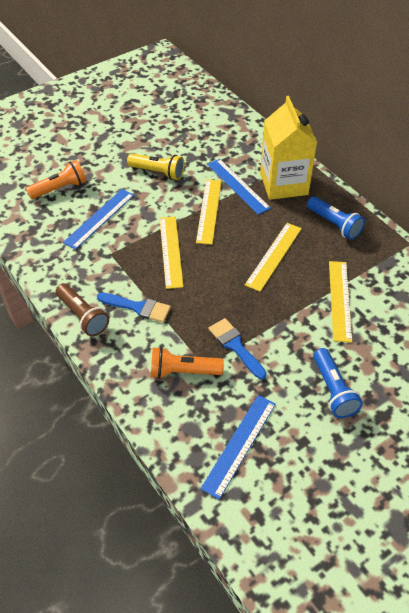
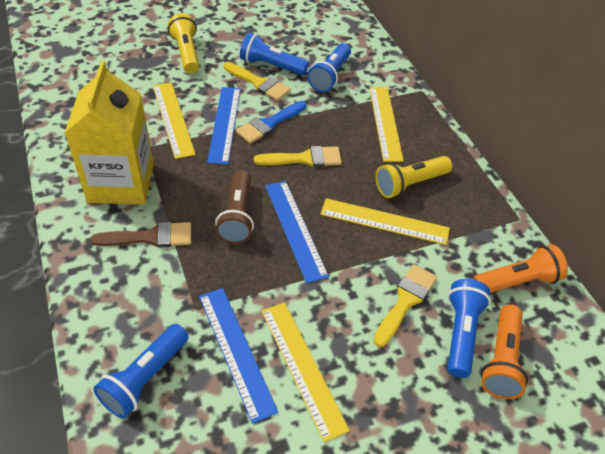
blue brush: [97,292,171,323] [209,318,267,379] = 2 -> [236,101,307,144] = 1
blue flashlight: [307,196,365,240] [313,348,363,418] = 2 -> [93,324,189,418] [240,32,309,75] [307,43,351,92] [447,279,491,378] = 4
brown brush: none = 0 -> [90,222,191,248] = 1
yellow brush: none = 0 -> [223,62,291,101] [254,146,342,167] [373,264,437,347] = 3
yellow flashlight: [127,154,185,180] = 1 -> [168,13,199,73] [375,156,452,198] = 2

